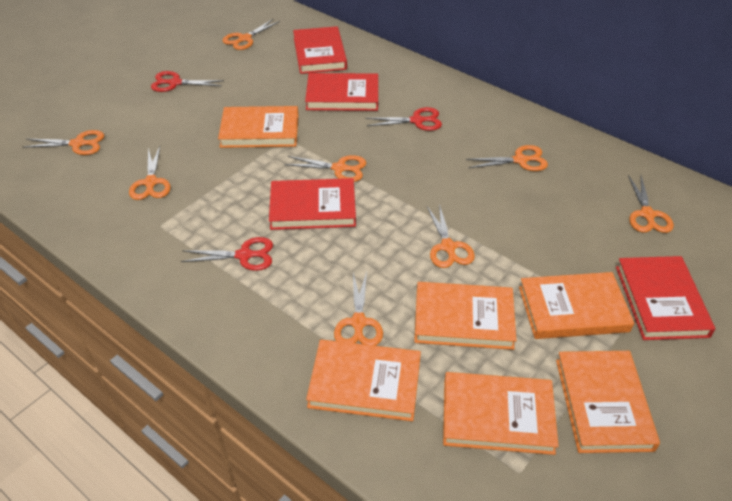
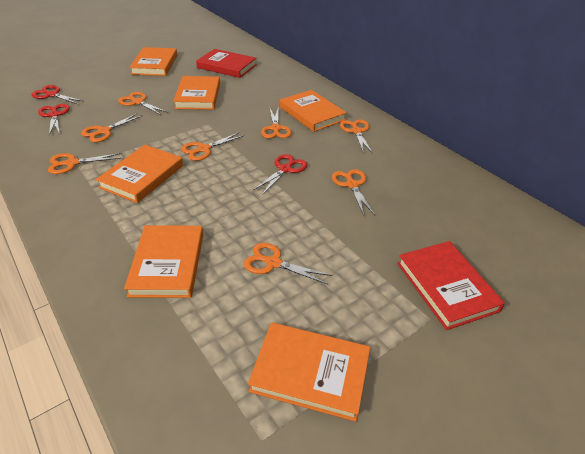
red book: [269,178,356,230] [293,26,347,74] [305,73,378,111] [616,256,715,340] = 4 -> [196,49,257,78] [397,241,505,330] = 2

